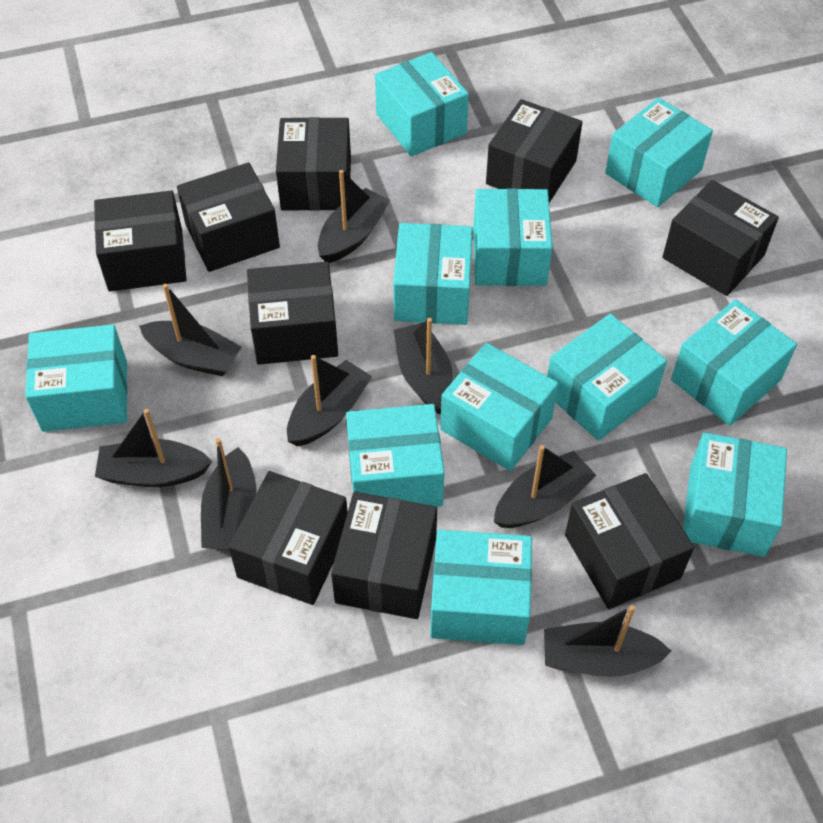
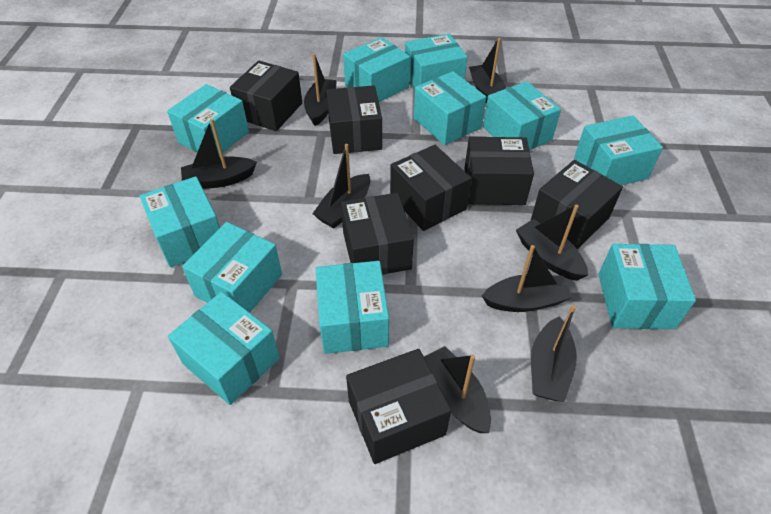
black box: [94,190,187,291] [177,162,280,272] [229,471,348,605] [247,262,338,365] [276,117,351,211] [331,492,437,619] [486,99,582,203] [565,473,694,609] [663,180,779,296] = 9 -> [230,60,302,131] [326,86,382,154] [341,193,414,275] [346,349,451,464] [390,145,471,231] [464,137,534,205] [531,160,623,249] = 7

